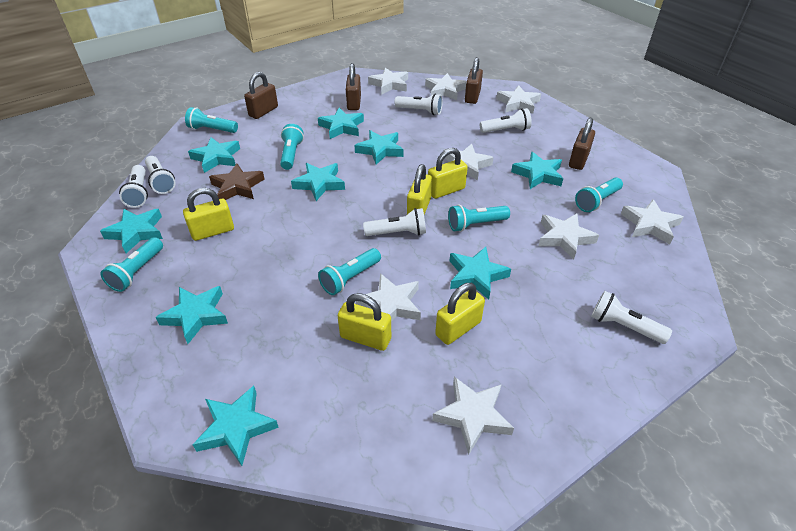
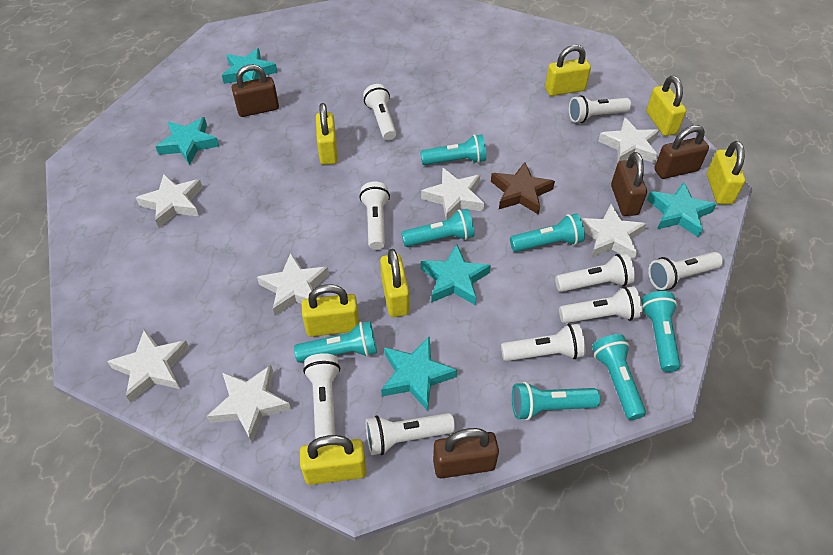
turquoise flashlight: [100,237,163,292] [185,107,238,133] [280,124,304,170] [318,248,381,295] [448,204,510,232] [575,177,623,212] = 6 -> [294,321,377,363] [401,209,474,247] [420,134,486,165] [510,214,585,252] [512,382,600,420] [592,334,646,420] [641,291,681,372] = 7
turquoise star: [100,209,163,253] [155,286,228,344] [188,137,240,173] [193,386,279,466] [291,163,345,201] [318,108,364,139] [354,130,403,165] [450,247,511,299] [511,152,563,189] = 9 -> [155,117,219,165] [222,48,277,84] [381,336,457,411] [421,244,491,305] [647,182,716,237] = 5
white flashlight: [119,165,148,208] [145,156,176,194] [363,208,426,236] [394,93,443,115] [480,108,532,133] [591,291,672,344] = 6 -> [303,353,340,439] [360,182,390,250] [363,84,396,140] [366,413,455,455] [501,324,585,361] [555,253,635,292] [559,286,642,323] [569,95,631,123] [648,252,723,290] = 9
white star: [356,273,421,321] [368,68,408,95] [425,73,467,100] [432,377,514,455] [444,144,494,181] [496,85,541,114] [538,213,599,259] [621,199,684,244] = 8 -> [107,329,190,403] [136,174,203,228] [207,365,291,442] [257,253,329,316] [421,168,484,220] [581,204,646,261] [598,118,659,163] = 7
yellow padlock: [183,188,234,241] [338,293,391,351] [407,164,432,214] [428,148,468,199] [435,283,485,345] = 5 -> [300,435,367,485] [302,284,359,337] [316,103,338,165] [380,249,410,317] [545,45,591,96] [646,76,686,136] [707,141,745,204] = 7

